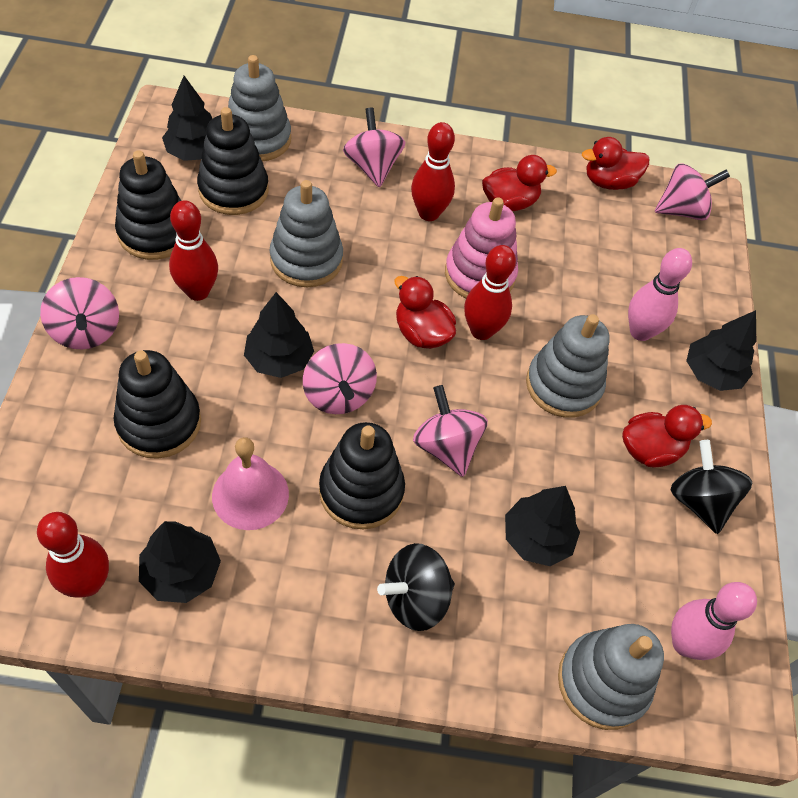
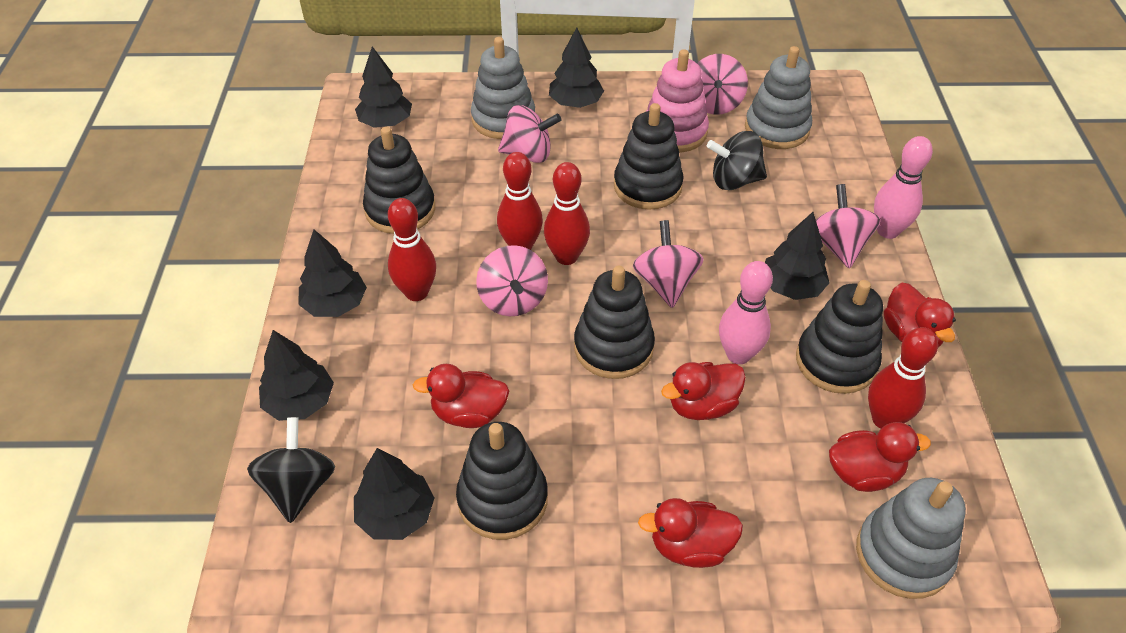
black stacking toy: [114,350,201,459] [115,150,182,260] [197,107,269,215] [319,422,405,529] = 4 -> [363,127,435,234] [456,422,548,540] [574,266,655,379] [614,103,683,210] [796,280,883,394] = 5
black tree: [139,521,221,603] [162,76,212,161] [244,292,314,378] [505,486,580,566] [686,310,756,391] = 5 -> [259,330,334,421] [298,230,367,317] [354,448,434,540] [355,46,412,128] [549,27,604,108] [765,212,830,300] = 6
grey stacking toy: [228,55,291,161] [270,180,343,287] [526,314,610,418] [558,624,664,730] = 4 -> [471,37,535,139] [745,46,812,149] [856,478,966,599] = 3
pink bell: [212,437,289,530] = 1 -> none = 0
red duck: [395,276,456,349] [482,155,557,211] [582,137,649,190] [622,405,712,467] = 4 -> [413,364,509,428] [638,498,743,568] [661,362,746,420] [829,422,931,492] [884,283,956,347] = 5

